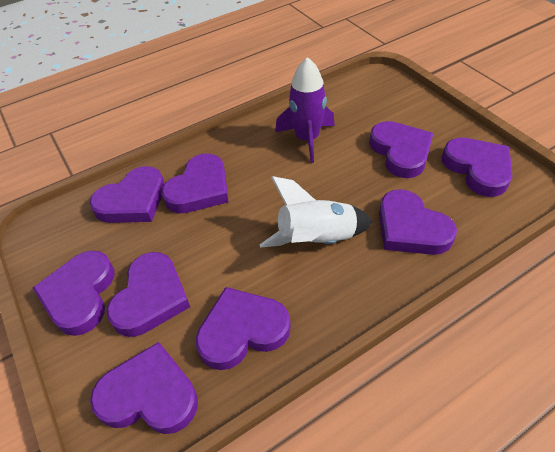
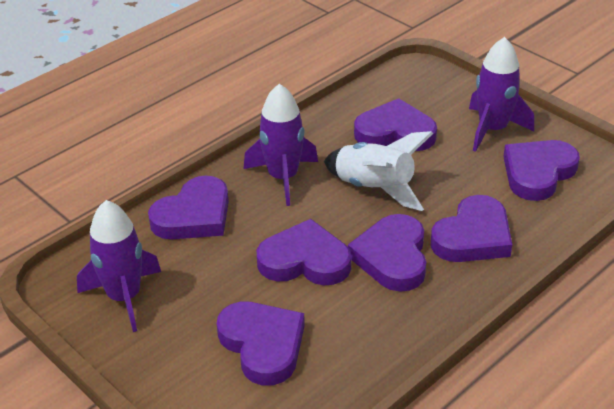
purple heart: [33,250,114,336] [90,166,165,223] [90,342,198,434] [106,252,190,337] [161,153,228,213] [195,287,291,370] [369,121,433,178] [379,189,457,255] [442,138,512,197] = 9 -> [148,175,229,239] [217,302,305,385] [257,219,351,285] [348,214,426,292] [354,98,437,151] [431,195,512,262] [503,140,580,201] = 7
purple rocket: [275,57,335,163] = 1 -> [77,200,161,332] [244,83,318,206] [469,37,534,152] = 3

